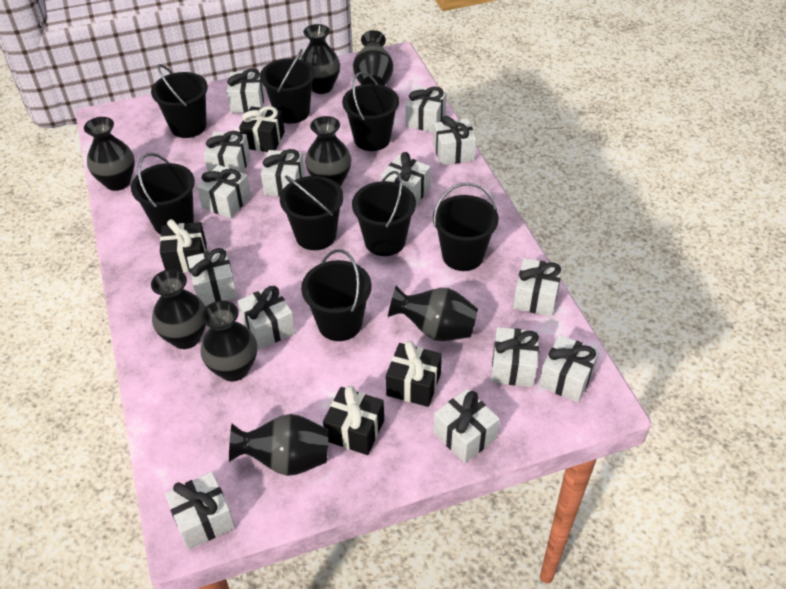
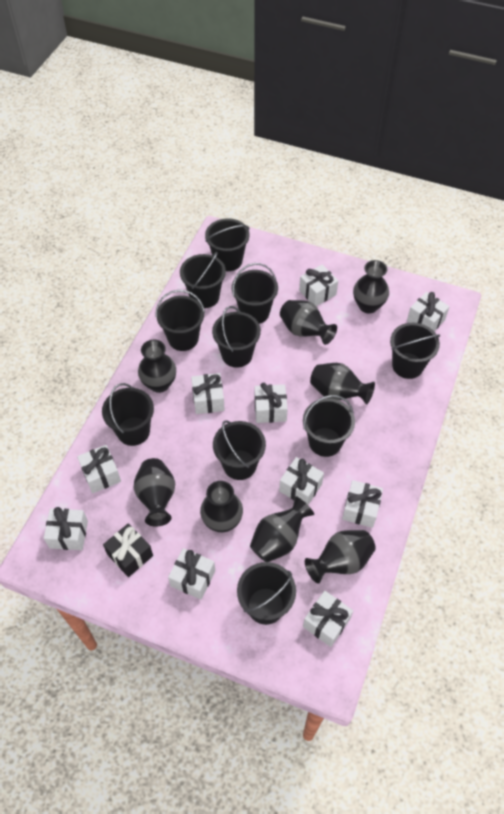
black bucket: [131,153,195,234] [151,64,208,138] [260,49,315,124] [280,175,344,250] [301,249,372,341] [342,71,399,151] [352,171,416,256] [433,182,499,271] = 8 -> [102,383,154,446] [156,290,205,351] [180,252,226,308] [205,218,250,271] [212,306,261,368] [213,420,266,480] [232,263,278,324] [237,562,296,625] [303,395,355,457] [390,323,440,379] = 10
black gift: [160,219,207,272] [239,106,285,152] [323,386,384,455] [386,341,442,407] = 4 -> [103,523,153,577] = 1
white gift: [165,472,235,550] [187,248,238,305] [197,165,251,218] [204,131,250,173] [227,68,265,113] [238,285,296,349] [261,149,305,197] [381,152,431,205] [406,86,447,132] [433,116,476,165] [434,389,500,463] [491,327,539,387] [513,258,563,316] [539,335,600,403] = 14 -> [44,507,88,550] [77,445,121,493] [168,548,215,600] [191,373,225,414] [254,383,288,423] [279,457,324,505] [299,265,338,306] [303,591,353,647] [342,480,383,528] [407,292,450,331] = 10

